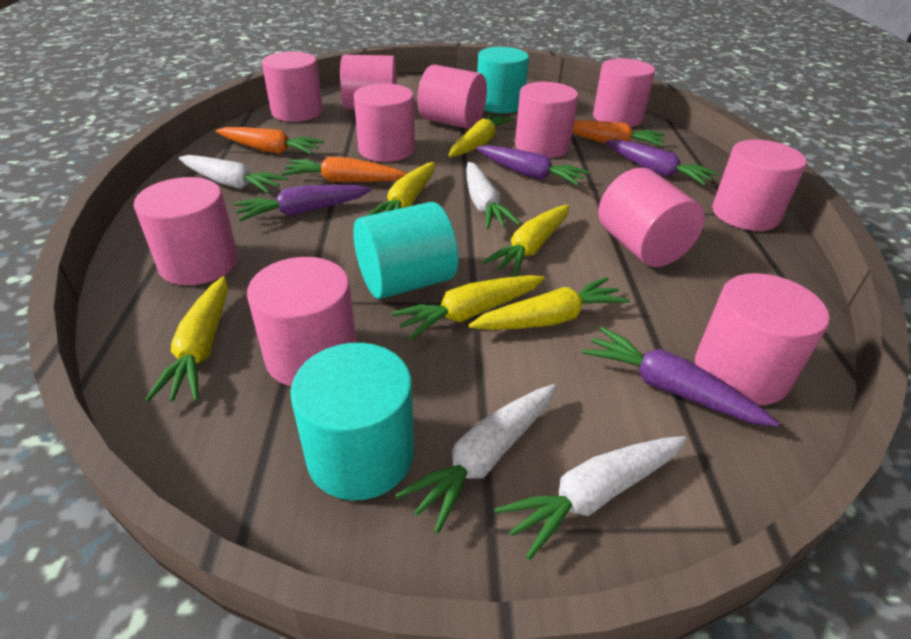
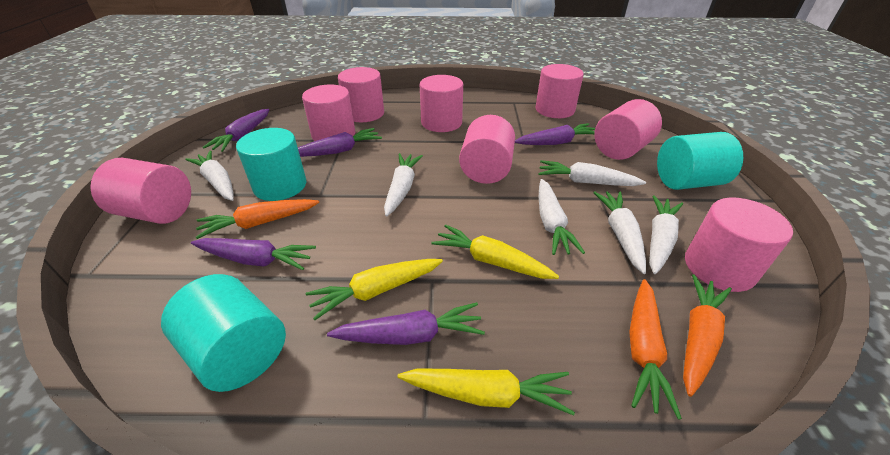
pink cylinder: [134,177,238,285] [247,257,356,386] [262,51,323,122] [340,55,397,110] [354,83,415,162] [418,65,487,129] [515,82,578,158] [593,58,655,127] [598,168,705,267] [695,273,830,405] [712,140,807,231] = 11 -> [90,158,191,224] [302,85,355,141] [338,67,384,122] [420,75,463,132] [459,115,515,184] [535,64,584,118] [594,99,662,160] [685,198,793,292] = 8
purple carrot: [234,185,372,221] [476,145,589,186] [582,327,779,427] [605,139,718,185] = 4 -> [191,238,316,270] [203,109,269,152] [298,128,382,157] [327,302,485,345] [515,123,595,145] = 5
white carrot: [178,155,288,194] [395,384,556,533] [466,162,521,229] [494,436,687,560] = 4 -> [186,151,234,201] [384,153,423,216] [538,160,646,186] [539,179,585,255] [593,191,646,274] [649,195,683,274] = 6
yellow carrot: [145,276,228,402] [367,162,435,216] [391,275,545,340] [449,113,514,157] [469,277,630,330] [482,205,570,277] = 6 -> [306,259,443,320] [398,369,575,416] [431,225,559,279] = 3

